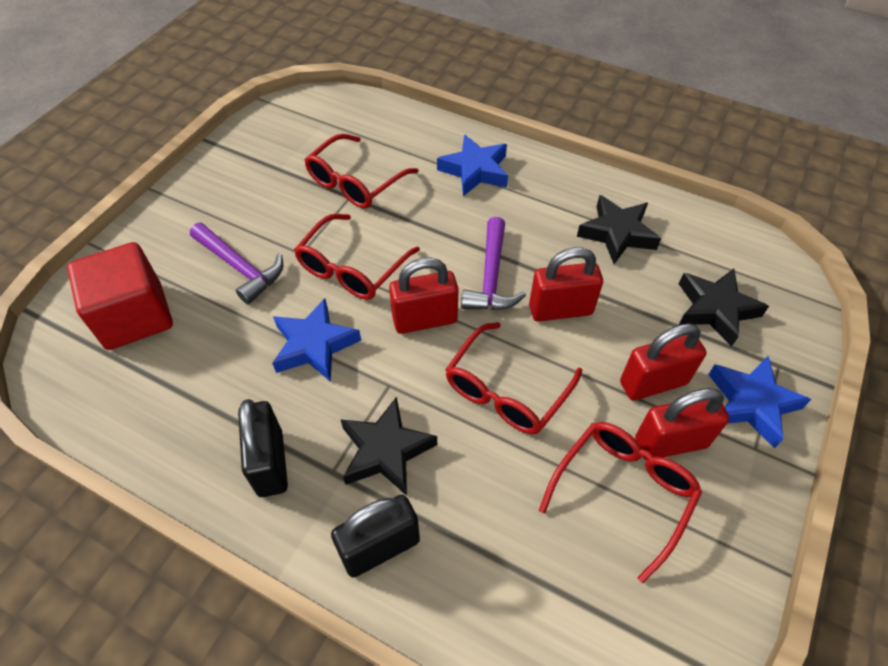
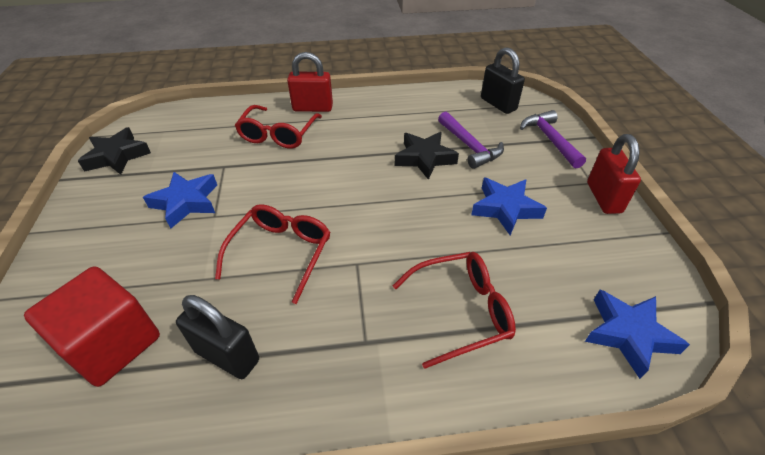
black star: [340,397,437,496] [577,195,661,264] [679,269,769,347] = 3 -> [78,127,151,175] [395,132,459,180] = 2
red glasses: [294,214,420,300] [304,134,419,209] [445,322,582,434] [539,422,702,583] = 4 -> [215,204,330,304] [235,105,322,149] [393,252,516,369] = 3
red padlock: [389,258,459,334] [529,247,603,322] [620,323,706,401] [635,388,729,460] = 4 -> [287,52,333,112] [587,134,641,214] = 2

